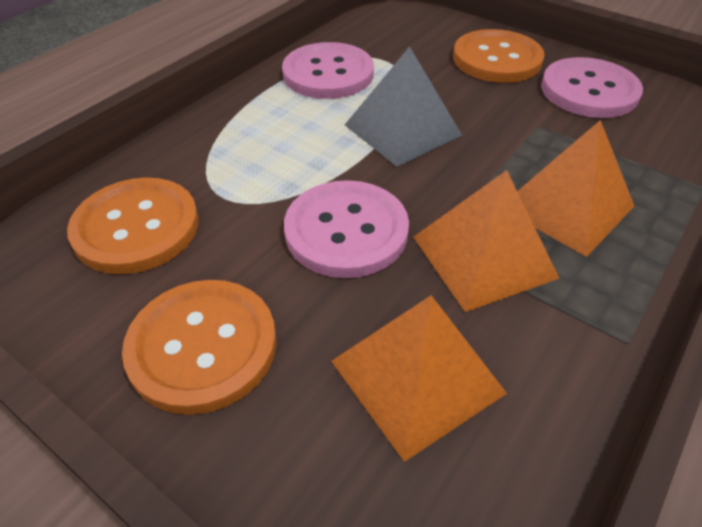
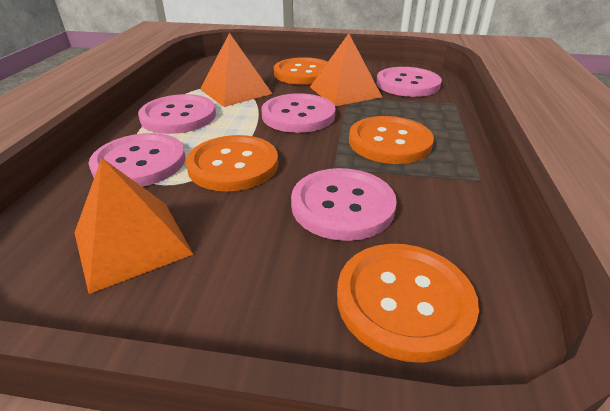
grey pyramid: [345,46,462,167] = 1 -> none = 0
orange button: [67,177,199,274] [122,280,277,415] [453,29,545,83] = 3 -> [186,135,278,192] [274,57,327,85] [337,244,479,363] [349,116,434,164] = 4
pink button: [282,42,374,99] [284,180,409,278] [541,57,643,118] = 3 -> [88,133,186,187] [138,94,216,134] [262,93,336,133] [291,168,397,241] [376,67,442,97] = 5

